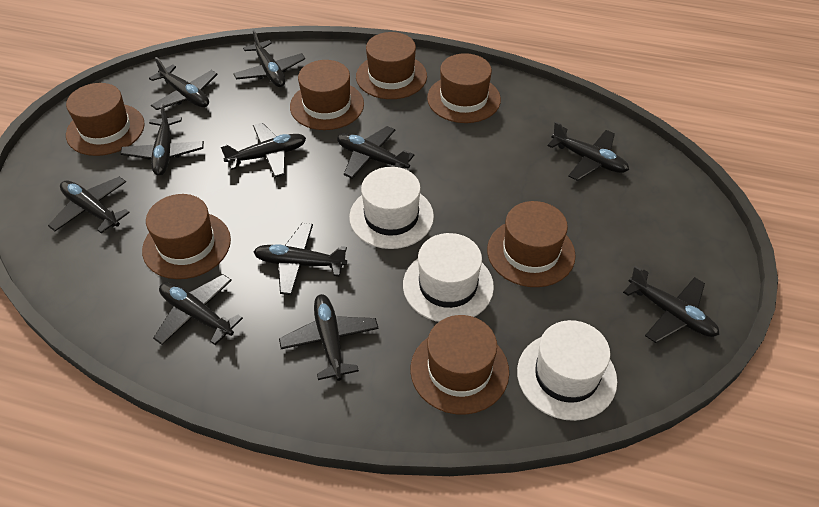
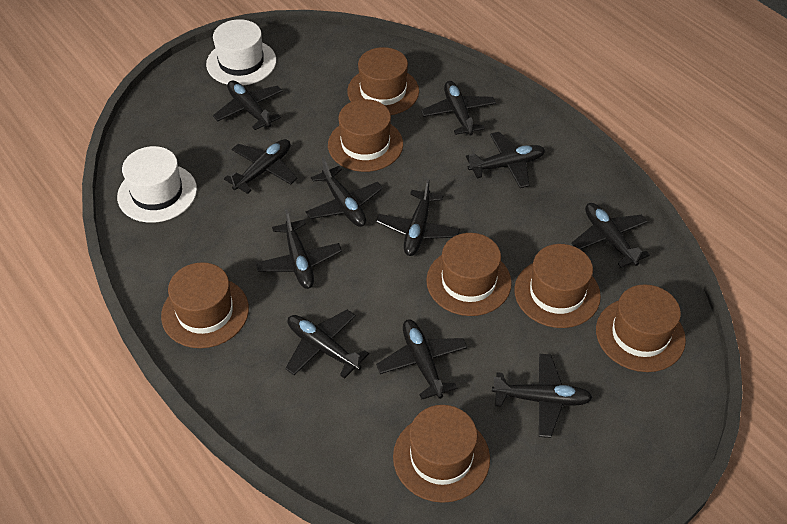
white hat: [349,167,434,249] [403,233,494,322] [517,320,617,421] = 3 -> [117,146,197,223] [206,19,276,86] = 2

